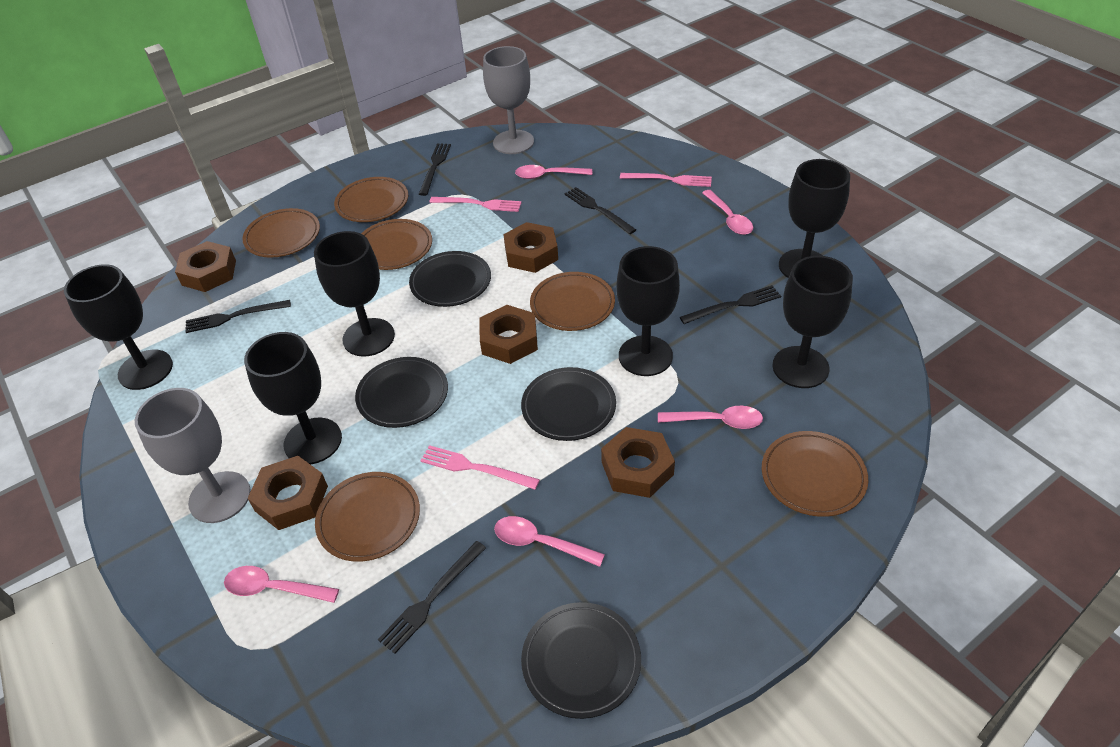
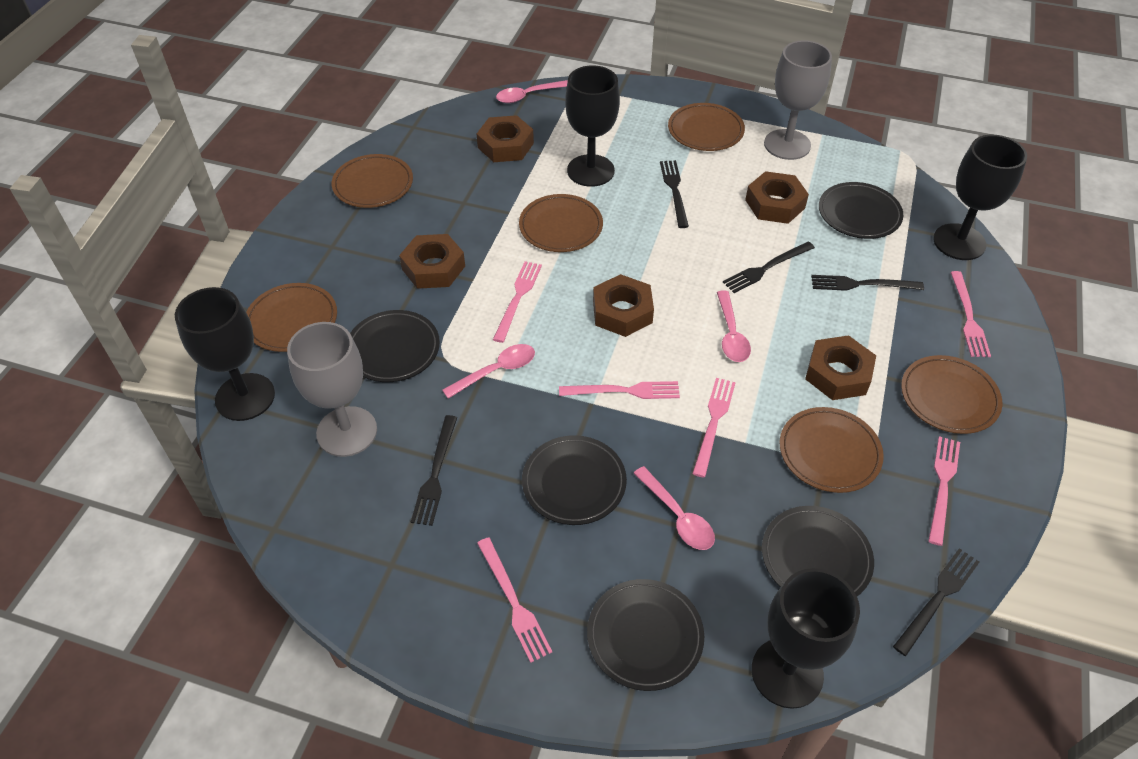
black goblet: [64,264,173,390] [244,332,342,464] [314,231,395,357] [616,246,680,376] [772,256,853,388] [779,159,850,278] = 6 -> [175,287,275,421] [565,65,620,187] [751,568,860,709] [933,135,1027,260] = 4
black plate: [355,357,448,428] [409,251,491,307] [521,367,616,441] [521,602,641,719] = 4 -> [350,310,440,382] [522,435,627,525] [587,579,704,691] [762,506,874,596] [819,182,903,239] = 5
pink fork: [420,445,540,490] [429,197,522,212] [620,173,712,187] = 3 -> [477,537,552,663] [493,261,542,343] [559,381,680,399] [692,378,736,478] [928,436,960,546] [950,271,991,357] = 6
pink spoon: [224,566,339,603] [494,516,605,567] [515,165,592,179] [658,406,763,429] [702,190,753,235] = 5 -> [442,344,535,399] [496,80,568,103] [633,466,715,550] [717,290,751,362] = 4

